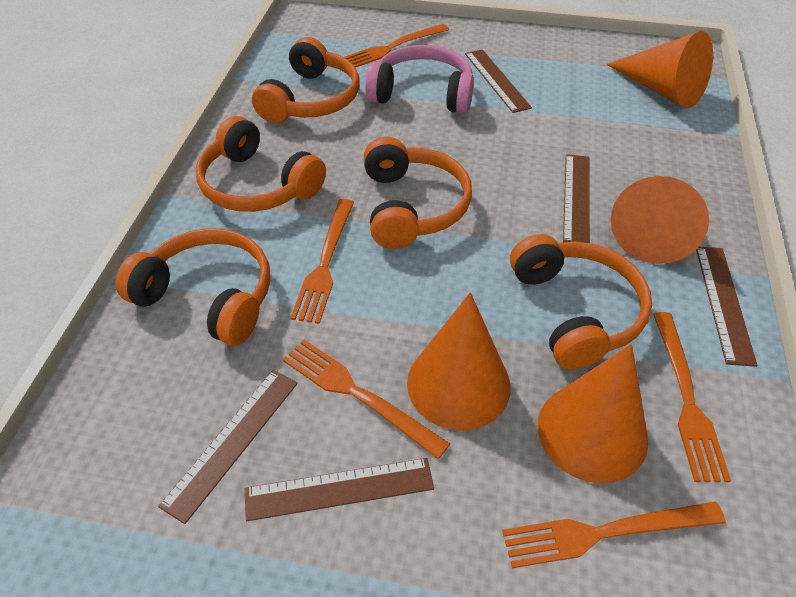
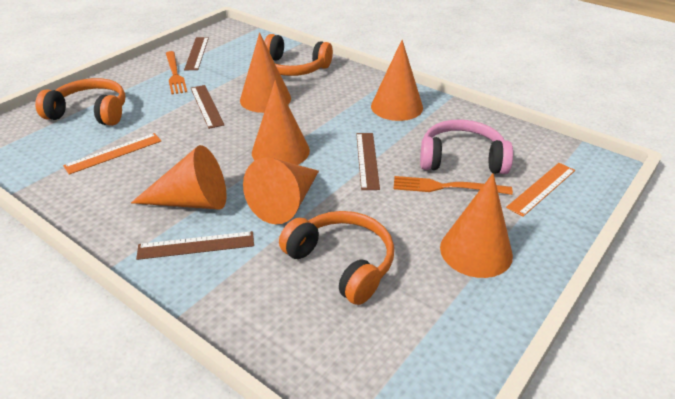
brown ruler: [158,370,298,524] [245,458,434,521] [465,49,532,113] [563,154,590,243] [696,247,757,367] = 5 -> [136,231,254,260] [184,37,209,70] [191,85,224,129] [356,133,380,190] = 4
orange cone: [407,292,511,431] [538,344,648,484] [606,31,713,108] [611,176,709,264] = 4 -> [131,145,226,210] [240,33,291,113] [243,157,319,224] [252,80,310,165] [371,40,423,121] [440,173,513,278] = 6
orange fork: [282,339,450,459] [291,199,354,324] [344,24,449,68] [502,502,726,568] [653,312,731,482] = 5 -> [166,51,187,94] [394,176,513,195] = 2
orange headphones: [116,228,271,346] [196,116,326,212] [252,37,360,123] [363,137,472,249] [510,234,652,370] = 5 -> [35,78,125,126] [264,34,333,76] [279,211,394,305] = 3
orange ruler: none = 0 -> [63,133,161,175] [506,163,575,217] = 2

